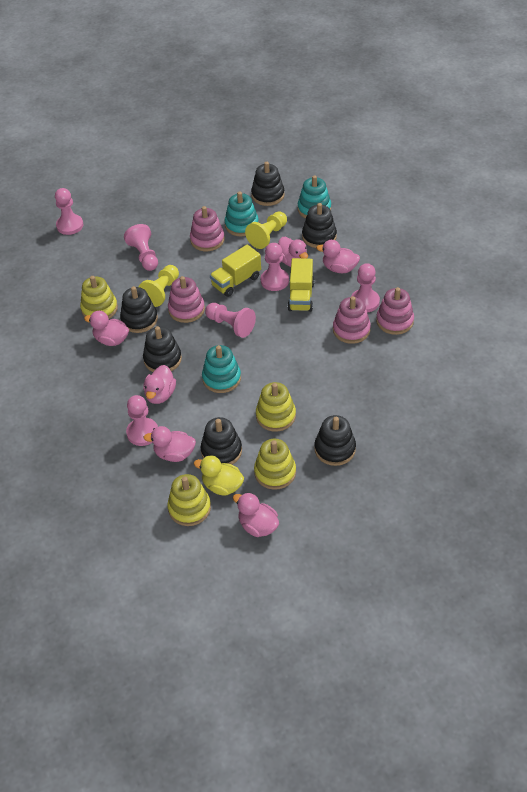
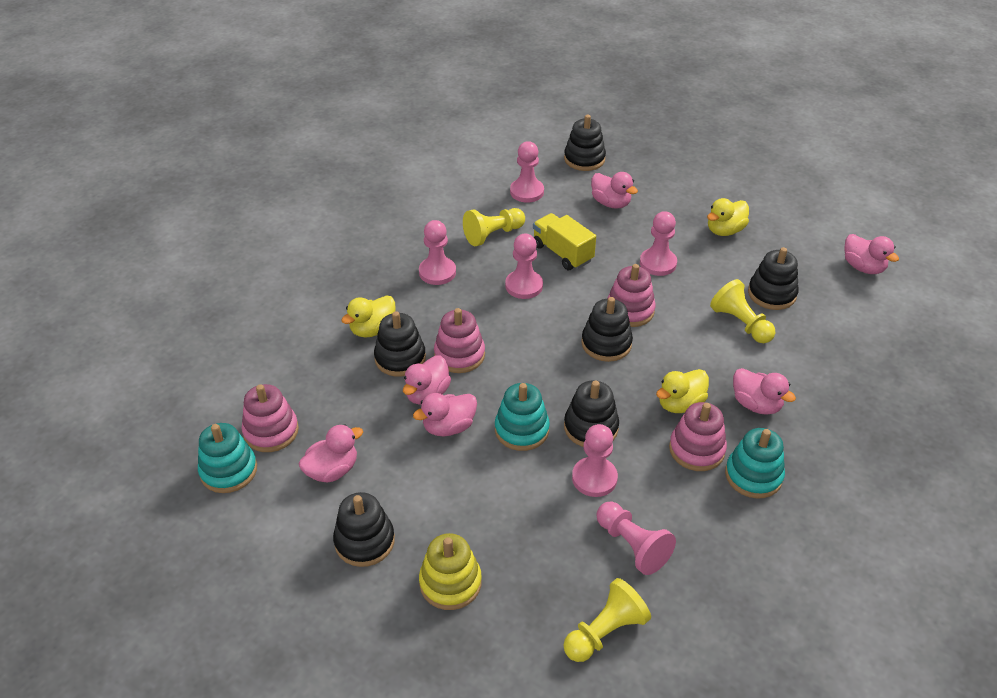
yellow duck: [194,455,244,496] = 1 -> [341,295,396,338] [656,369,709,413] [707,198,749,236] = 3
yellow pawn: [139,265,179,307] [245,211,287,249] = 2 -> [463,208,525,246] [564,578,651,662] [710,279,776,343] = 3
yellow stacking toy: [80,276,118,319] [167,474,211,526] [254,439,296,490] [256,382,296,432] = 4 -> [419,533,482,610] = 1
yellow truck: [210,245,261,297] [287,258,314,312] = 2 -> [533,213,596,270] = 1

